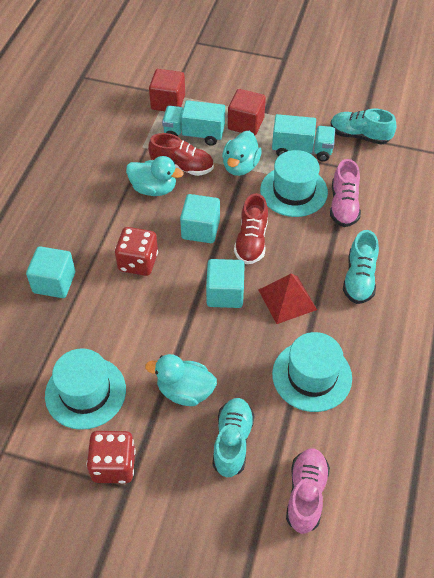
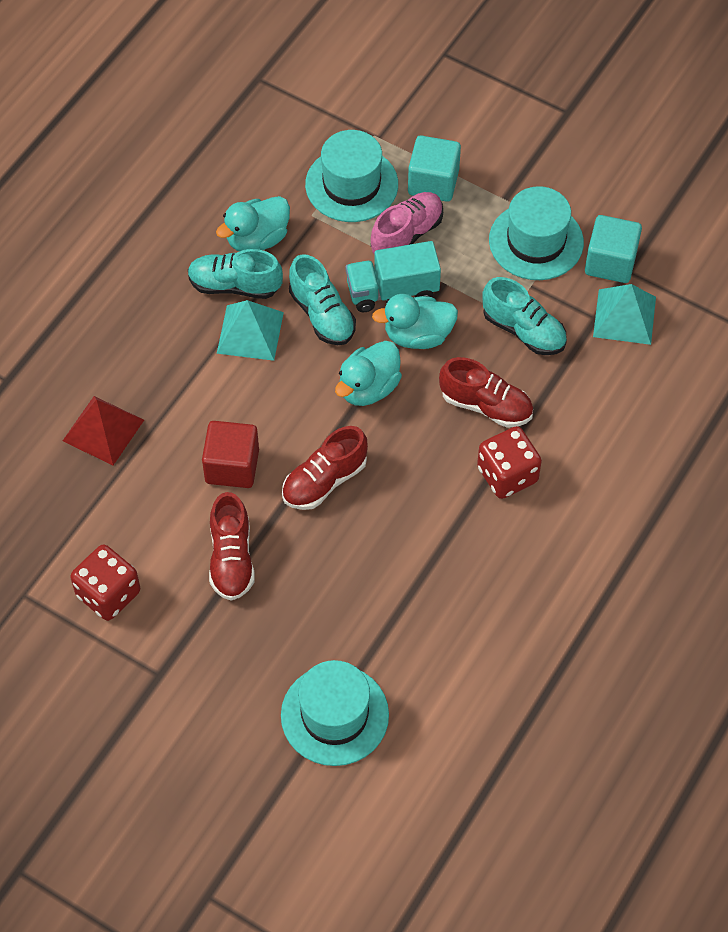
pink shoe: [286,448,330,534] [330,159,361,227] = 2 -> [371,192,443,254] = 1
red cube: [149,69,185,111] [228,89,266,135] = 2 -> [202,421,259,488] = 1
red shoe: [148,133,214,176] [234,193,268,264] = 2 -> [209,492,255,601] [282,426,368,510] [439,357,533,428] = 3
turquoise cube: [26,246,75,298] [180,194,220,243] [206,259,245,308] = 3 -> [408,135,461,202] [585,215,642,283] = 2
turquoise pyramid: none = 0 -> [217,300,284,361] [593,284,656,345] = 2
turquoise truck: [162,100,225,146] [272,114,335,162] = 2 -> [346,241,441,312] = 1

